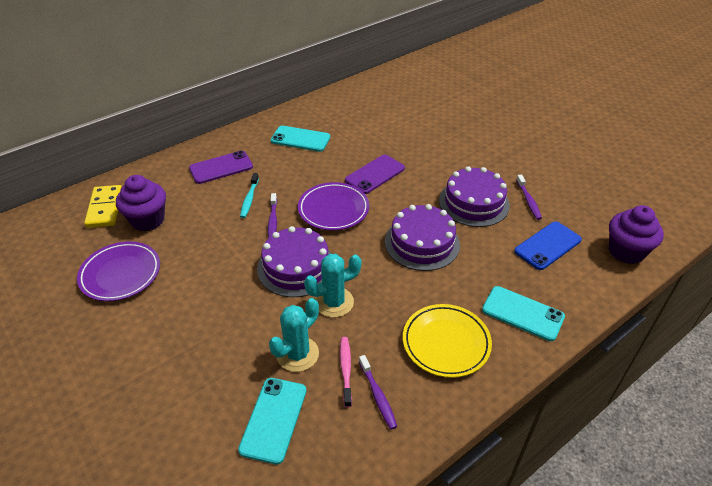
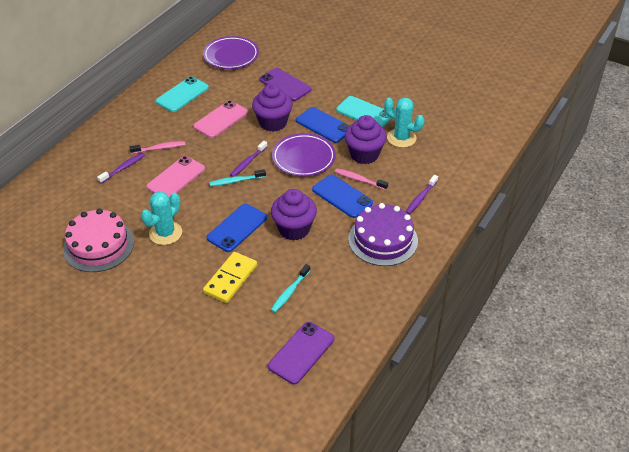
blue phone: [514,222,582,270] = 1 -> [207,204,267,252] [296,107,349,143] [312,174,373,218] = 3
pink cake: none = 0 -> [63,209,134,272] = 1
pink phone: none = 0 -> [146,156,205,199] [193,100,248,138] = 2
pink toothbrush: [340,337,352,407] = 1 -> [130,141,185,154] [335,169,388,190] = 2
purple cake: [257,226,332,297] [385,204,460,271] [439,166,510,227] = 3 -> [348,203,418,266] = 1
purple cupcake: [116,175,166,231] [609,205,664,264] = 2 -> [252,84,292,132] [271,189,317,241] [345,115,387,164] = 3
turquoise phone: [238,378,307,464] [270,125,330,152] [482,286,565,341] = 3 -> [156,76,209,112] [336,96,392,127] = 2
turquoise toothbrush: [240,173,259,218] = 1 -> [209,169,266,186] [271,264,310,313] = 2
yellow plate: [403,304,492,378] = 1 -> none = 0

